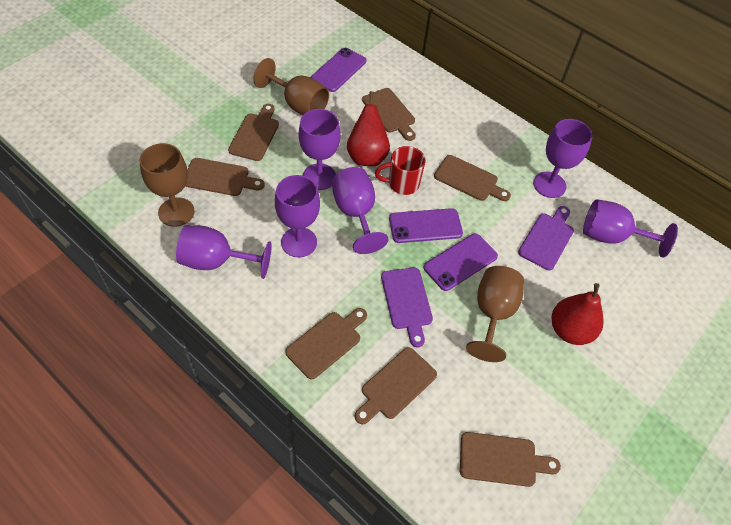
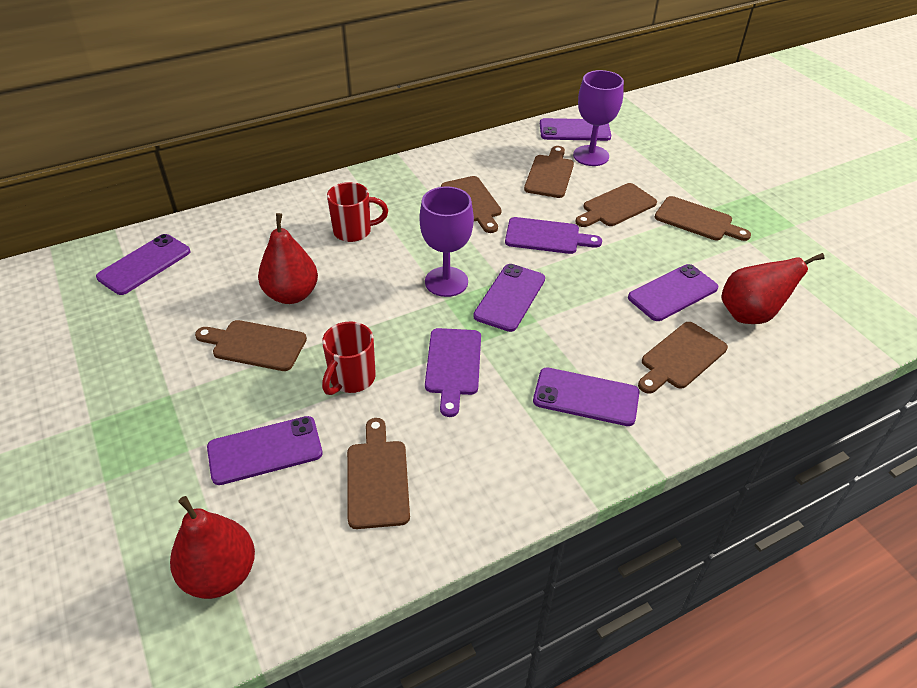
brown goblet: [139,143,195,227] [253,58,329,115] [466,266,524,362] = 3 -> none = 0
purple goblet: [176,225,272,279] [275,175,320,257] [298,109,341,190] [332,167,389,254] [533,119,593,198] [583,199,678,258] = 6 -> [419,186,474,297] [573,70,624,166] = 2
purple phone: [311,48,367,92] [389,208,463,243] [424,233,498,291] = 3 -> [96,234,190,295] [207,416,323,485] [473,264,545,332] [533,367,640,426] [540,118,611,141] [628,264,718,321] = 6
red mug: [375,146,426,195] = 1 -> [322,322,376,395] [327,182,388,242] = 2
red pear: [347,91,390,166] [552,283,604,345] = 2 -> [170,496,255,599] [258,213,318,304] [721,253,824,324] = 3

